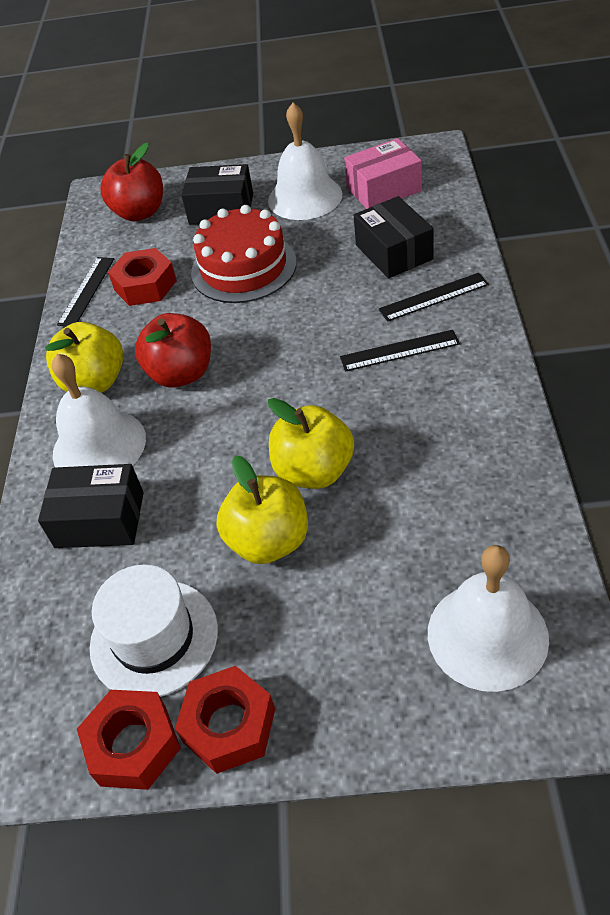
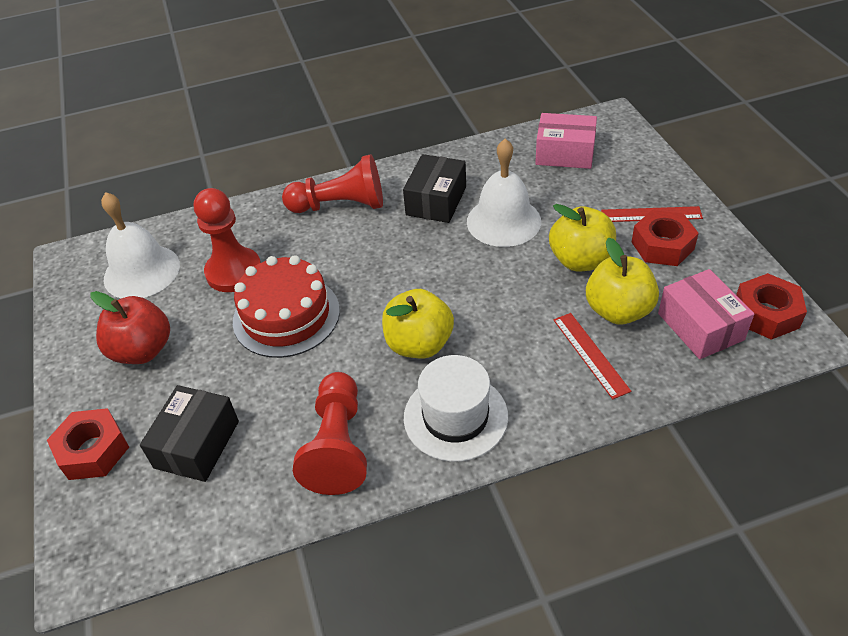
black box: [38,464,144,548] [181,164,253,225] [354,196,434,279] = 3 -> [140,385,239,482] [403,154,466,223] = 2
black ruler: [57,257,114,326] [340,330,460,372] [379,273,489,322] = 3 -> none = 0
pink box: [344,138,422,209] = 1 -> [535,113,597,169] [658,269,754,359] = 2
red apple: [100,143,163,222] [135,313,211,388] = 2 -> [90,291,170,364] = 1
red pawn: none = 0 -> [194,188,261,292] [282,154,383,213] [293,372,367,495] = 3
red ruler: none = 0 -> [553,313,631,399] [601,206,703,222] = 2
white bell: [52,354,146,468] [268,103,342,220] [428,545,549,692] = 3 -> [101,192,180,298] [467,139,541,247] = 2

